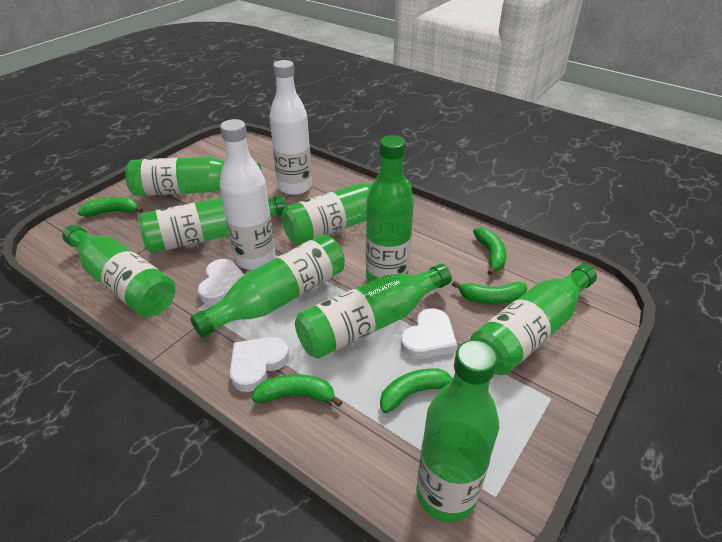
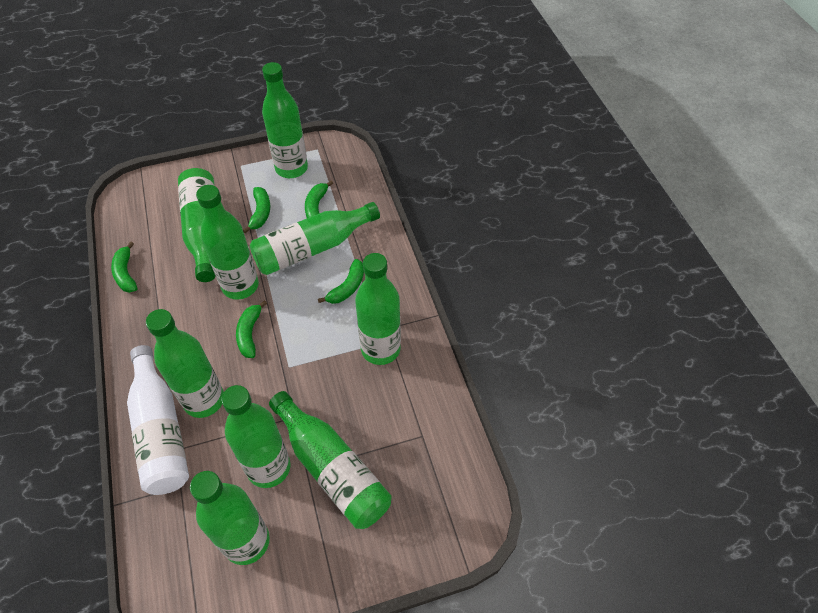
white bottle: [220,119,275,270] [269,60,312,195] = 2 -> [127,345,189,495] = 1
white heart: [198,259,245,305] [230,337,289,392] [401,308,457,359] = 3 -> none = 0

